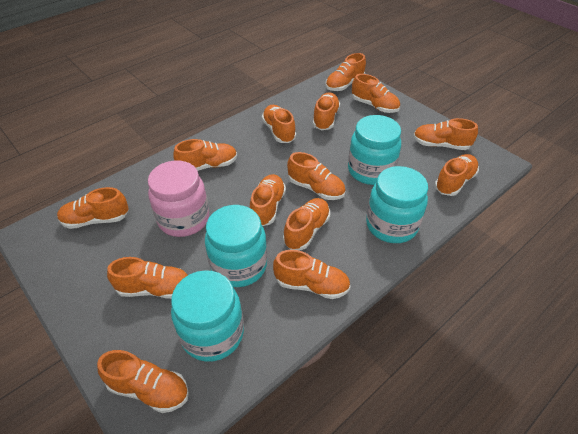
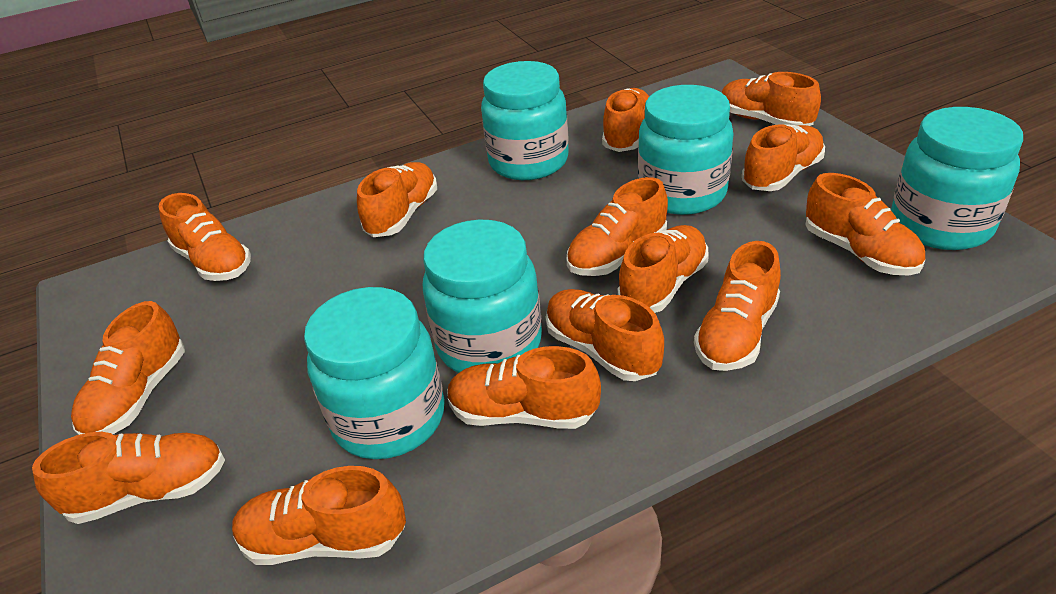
pink jar: [148,161,209,237] = 1 -> none = 0
turquoise jar: [171,270,244,362] [205,205,267,287] [348,115,401,185] [366,166,428,243] = 4 -> [304,287,445,459] [423,219,542,373] [481,61,569,180] [638,85,733,215] [891,107,1023,250] = 5

